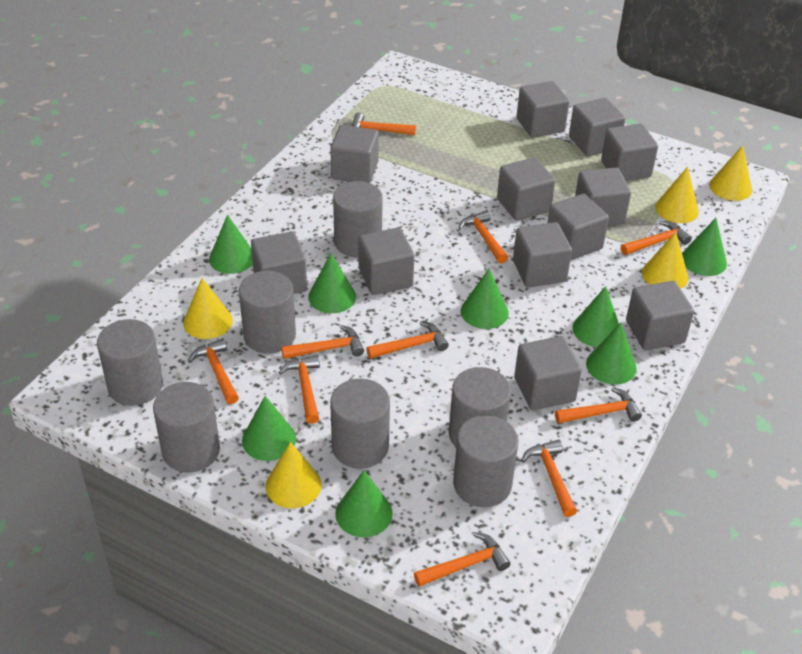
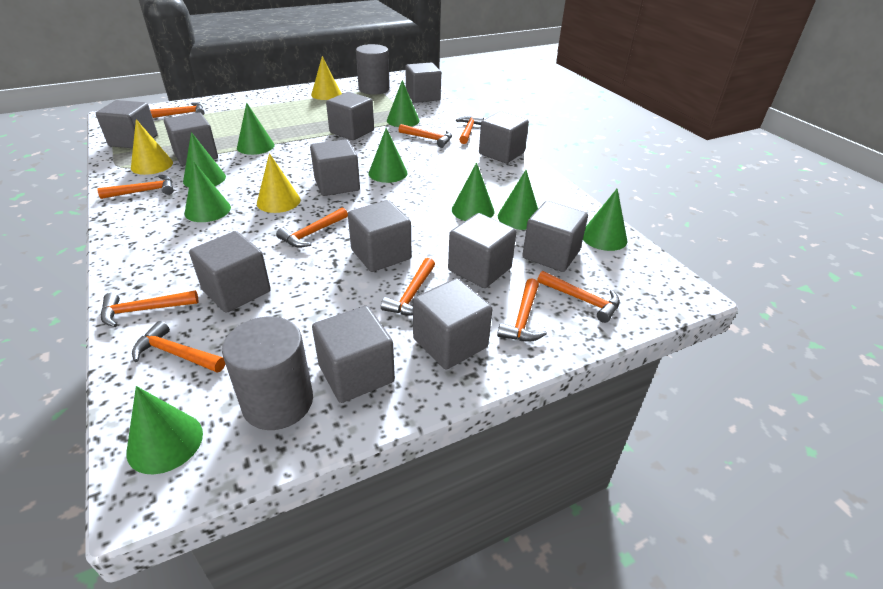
green cone: [209,214,253,274] [242,396,296,461] [308,253,356,313] [335,471,392,537] [461,268,509,329] [573,286,619,347] [586,323,637,385] [682,218,727,276] = 8 -> [127,386,203,474] [183,132,226,187] [185,161,231,222] [237,103,274,155] [369,128,408,183] [387,80,419,127] [452,162,494,221] [498,170,538,230] [583,189,628,251] = 9
grey cylinder: [97,319,163,406] [153,382,220,473] [239,271,296,354] [330,379,390,469] [333,181,383,257] [449,367,511,447] [453,415,518,507] = 7 -> [222,317,313,430] [356,44,390,95] = 2
yellow cone: [183,278,233,339] [266,442,322,508] [642,232,688,289] [655,167,699,223] [709,145,752,201] = 5 -> [131,119,173,175] [257,153,300,213] [311,56,342,100] = 3

